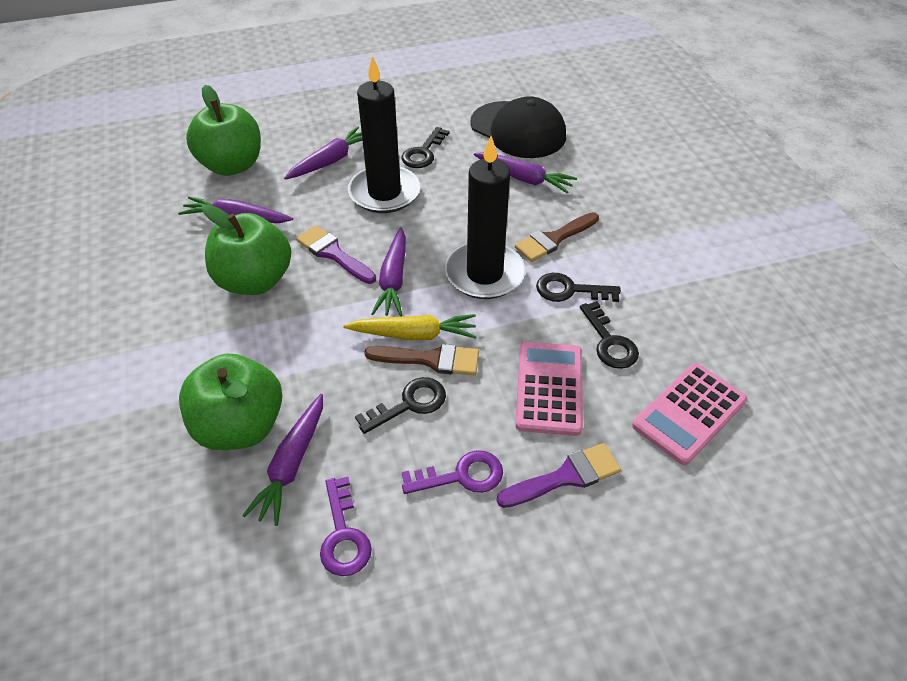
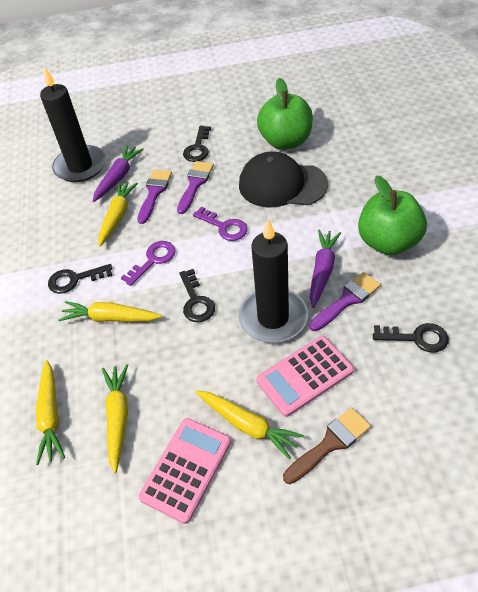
brown brush: [364,344,479,375] [515,212,599,262] = 2 -> [283,408,371,484] = 1
green apple: [179,354,282,450] [186,85,261,176] [202,204,291,295] = 3 -> [257,78,313,150] [358,176,427,255] = 2
purple brush: [296,225,376,284] [496,443,621,508] = 2 -> [137,170,172,224] [177,161,214,214] [309,272,381,331] = 3
purple carrot: [178,197,293,223] [242,394,323,526] [284,127,362,180] [371,227,406,316] [474,152,577,193] = 5 -> [92,145,144,202] [310,229,341,308] = 2
yellow carrot: [343,314,477,340] = 1 -> [36,360,65,465] [59,301,162,322] [98,181,138,247] [102,364,128,473] [195,391,304,460] = 5

